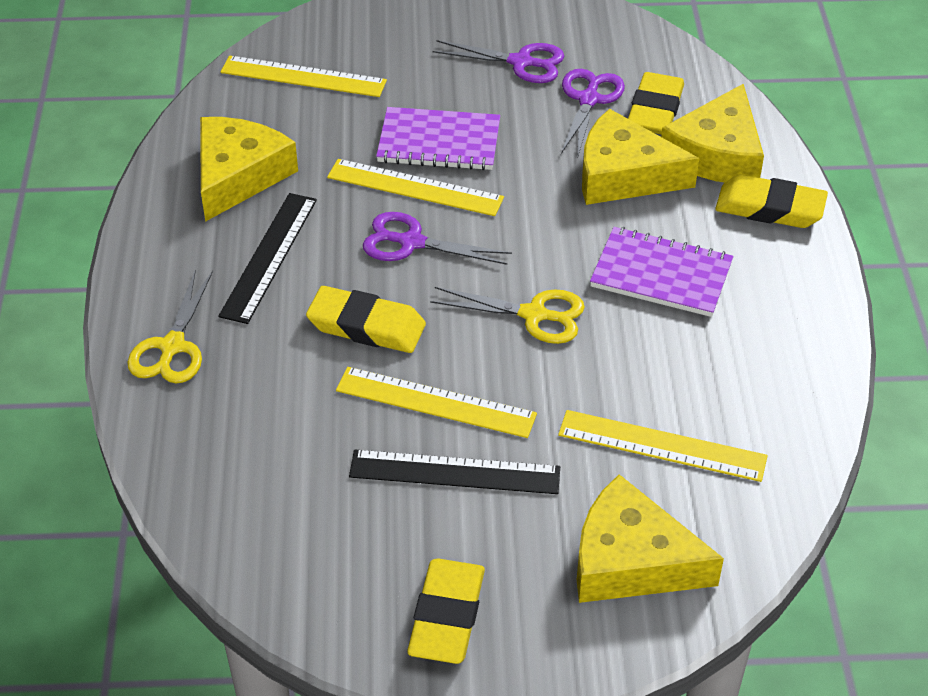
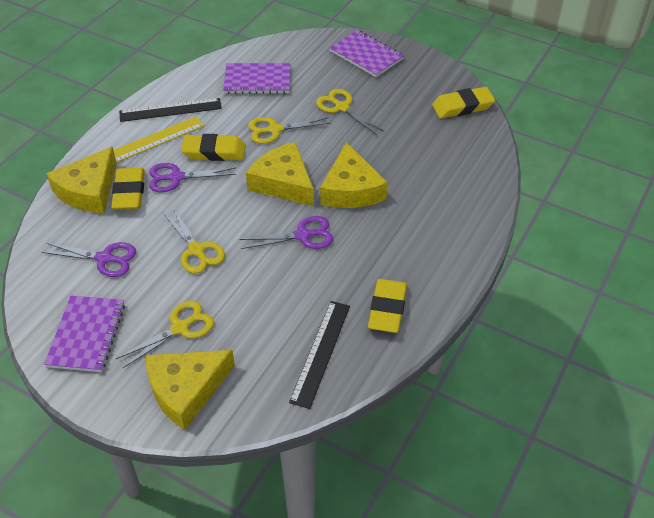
purple notebook: [376,107,500,170] [590,227,733,317] = 2 -> [44,296,125,372] [223,63,290,94] [329,30,404,77] = 3
yellow ruler: [221,55,387,97] [327,159,504,216] [336,367,537,438] [558,410,768,482] = 4 -> [113,116,204,162] = 1
yellow scissors: [127,270,213,383] [430,287,585,344] = 2 -> [116,301,214,368] [163,208,225,274] [248,117,331,144] [316,89,384,135] = 4

